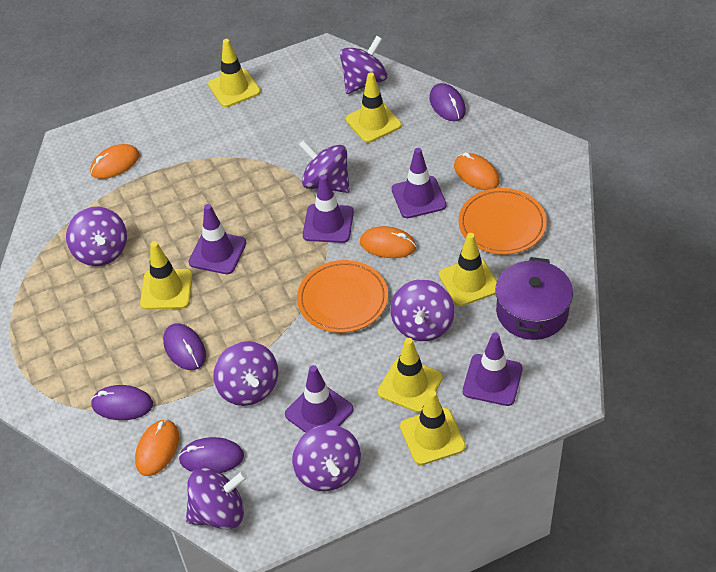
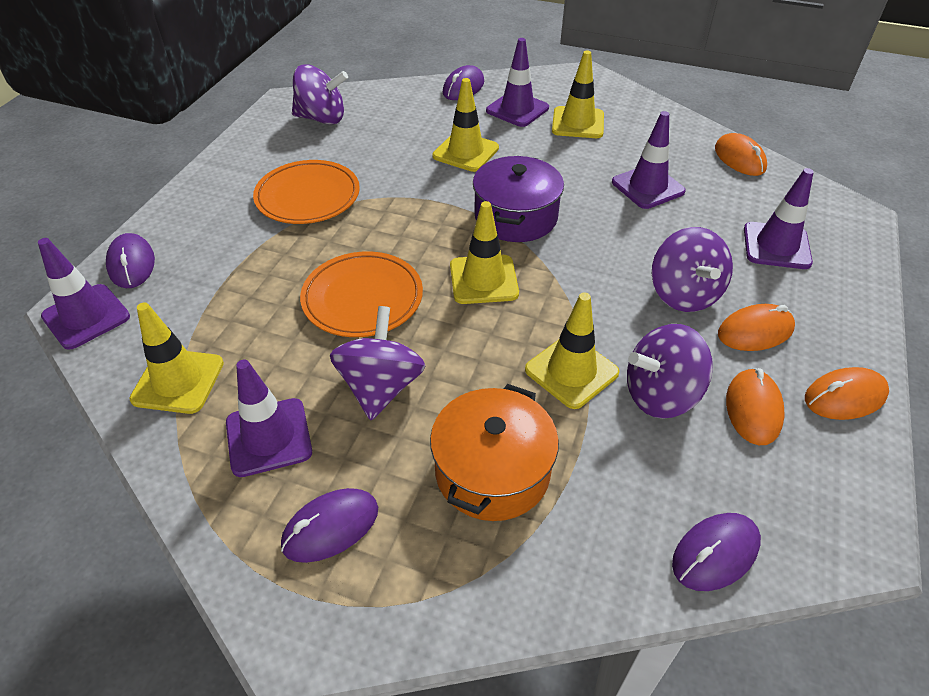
orange pot: none = 0 -> [430,384,559,521] = 1
purple spinning top: [66,207,127,266] [186,467,247,529] [213,341,278,406] [292,425,361,491] [299,140,350,193] [340,36,387,94] [390,279,455,341] = 7 -> [292,64,348,125] [330,306,425,420] [627,324,713,419] [652,227,733,312] = 4
yellow traffic cone: [140,241,193,310] [208,39,261,107] [346,72,402,143] [378,338,443,413] [400,390,466,465] [439,233,497,306] = 6 -> [129,302,224,414] [432,78,499,172] [450,201,519,304] [525,292,619,409] [552,51,604,138] = 5

